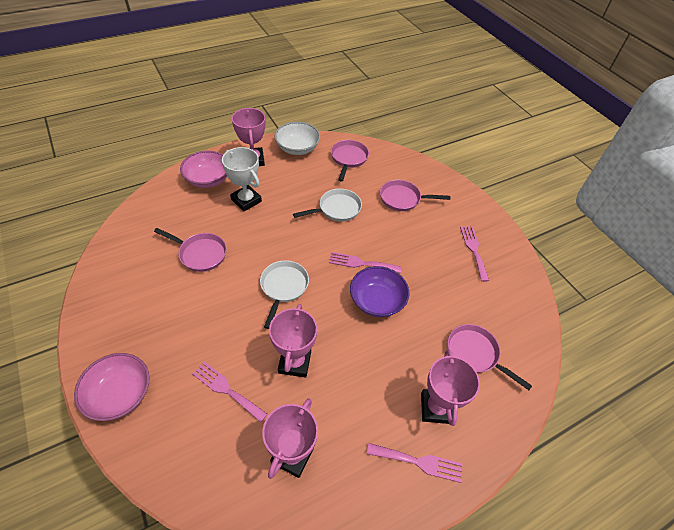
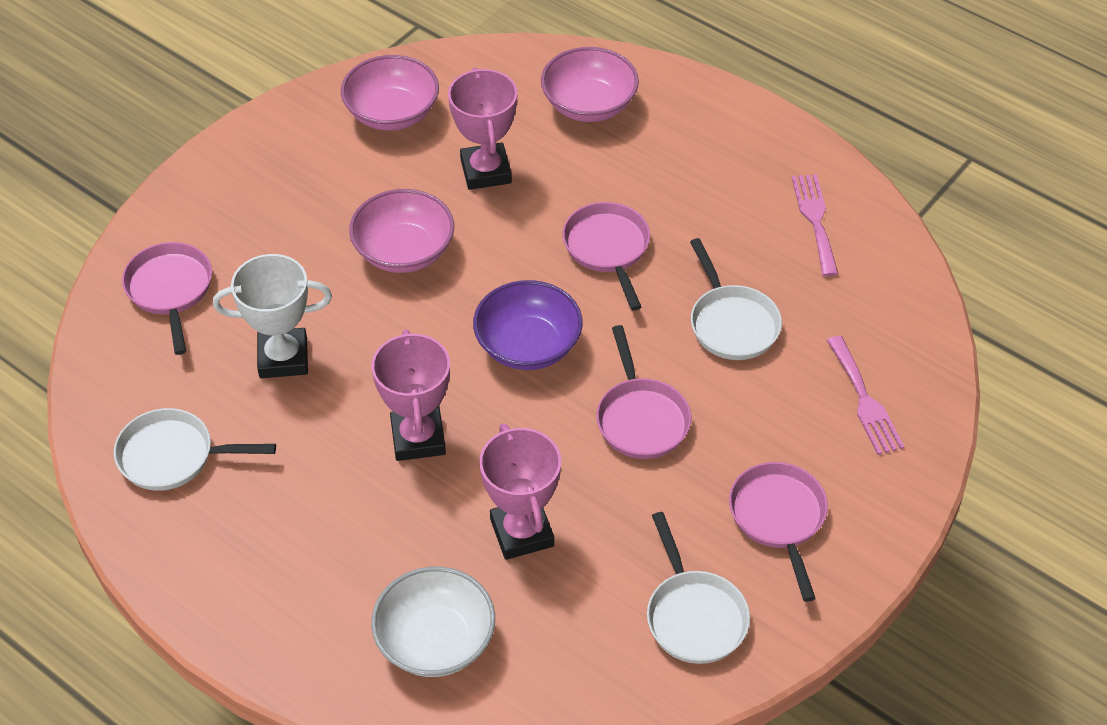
pink bowl: [74,353,150,421] [180,151,227,188] = 2 -> [341,55,439,131] [349,189,454,273] [541,47,639,122] = 3
pink fork: [192,362,268,423] [329,252,402,273] [367,443,463,483] [460,226,489,282] = 4 -> [792,174,838,276] [827,336,905,455] = 2
pink trophy: [232,108,266,166] [262,399,318,479] [269,304,317,378] [421,349,480,426] = 4 -> [372,329,450,461] [448,68,518,190] [479,424,561,560] = 3
white pan: [260,260,309,329] [293,189,362,222] = 2 -> [114,408,276,491] [647,512,750,664] [690,238,782,360] = 3

